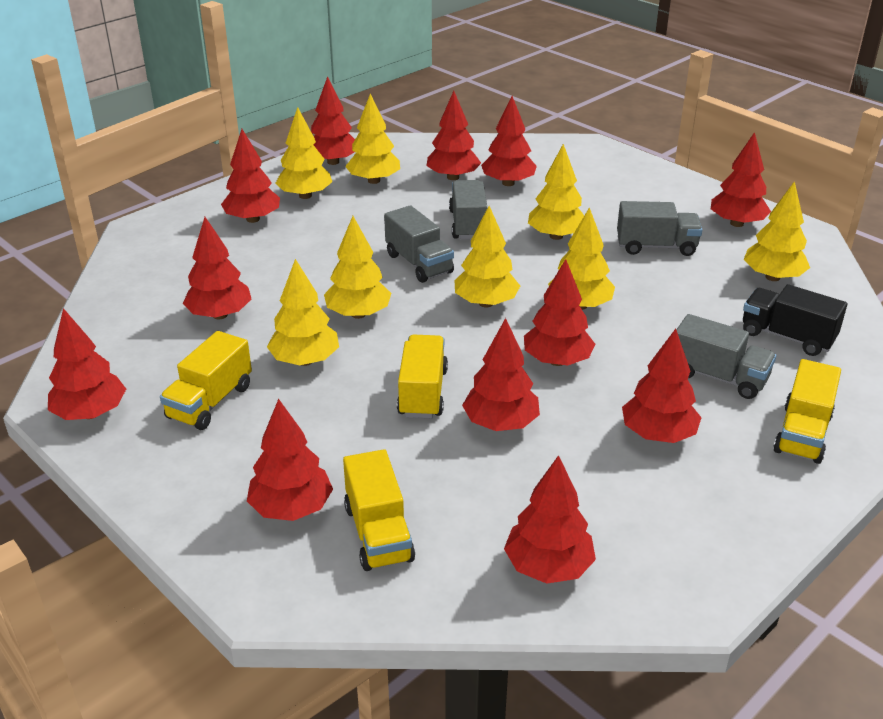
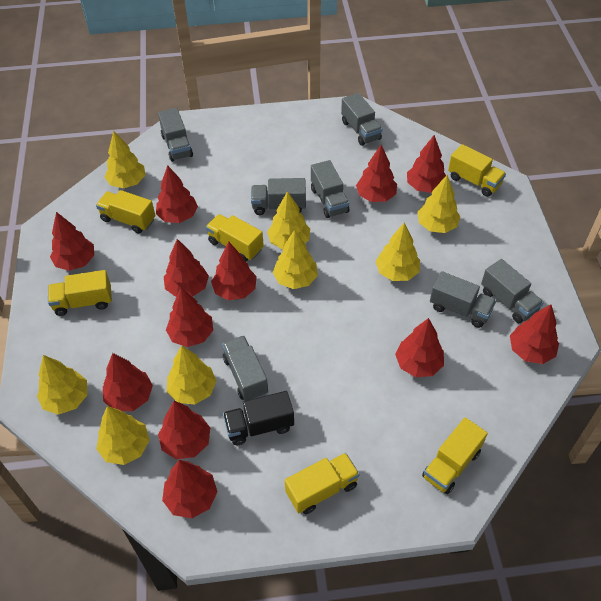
grey truck: [384,205,454,283] [449,180,487,239] [617,201,702,256] [676,314,776,399] = 4 -> [158,108,193,162] [222,336,268,401] [251,178,306,215] [311,160,349,218] [341,93,382,146] [430,271,496,328] [481,259,544,323] = 7
yellow truck: [160,331,252,430] [343,449,415,571] [397,334,448,418] [773,359,841,464] = 4 -> [48,270,112,316] [96,190,155,233] [206,214,264,262] [285,453,359,514] [422,417,488,494] [448,144,506,197] = 6

